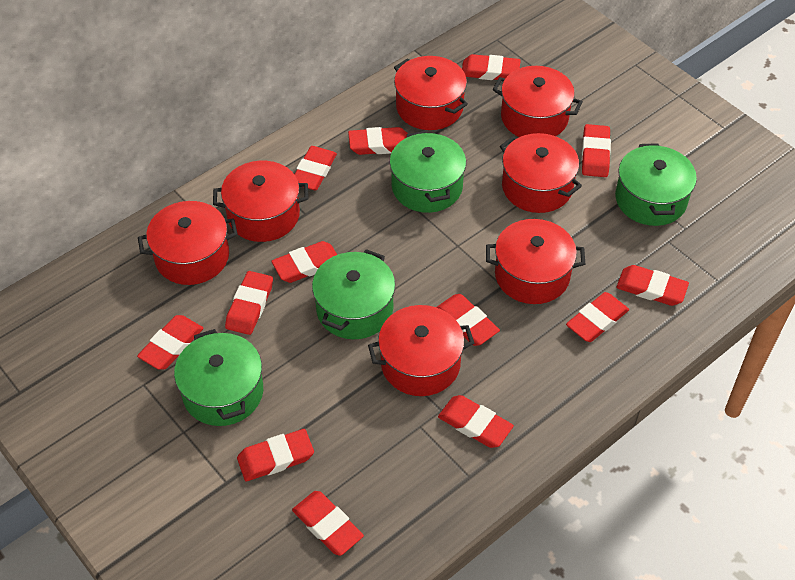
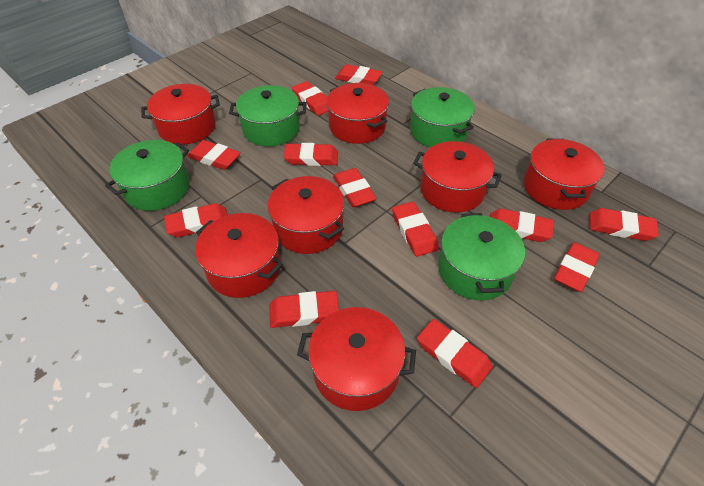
red eraser: [137,315,203,370] [225,271,273,335] [237,429,314,481] [272,241,337,283] [292,491,364,556] [294,146,337,190] [348,127,408,155] [437,294,500,346] [438,395,514,448] [462,54,521,80] [566,292,629,342] [582,124,611,177] [616,265,689,306] = 13 -> [164,203,228,237] [187,140,241,170] [269,291,339,328] [283,143,338,166] [292,81,328,116] [333,168,377,207] [335,64,382,85] [392,201,439,257] [417,319,493,388] [490,209,554,242] [554,242,600,292] [589,208,659,241] = 12

